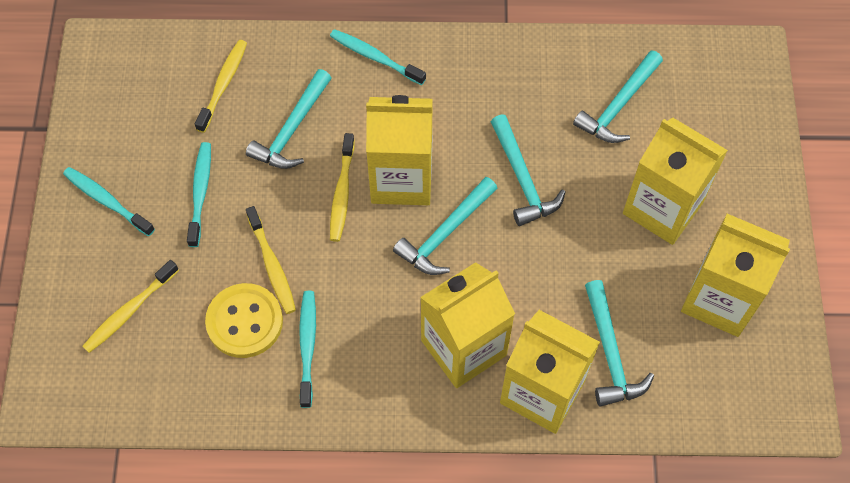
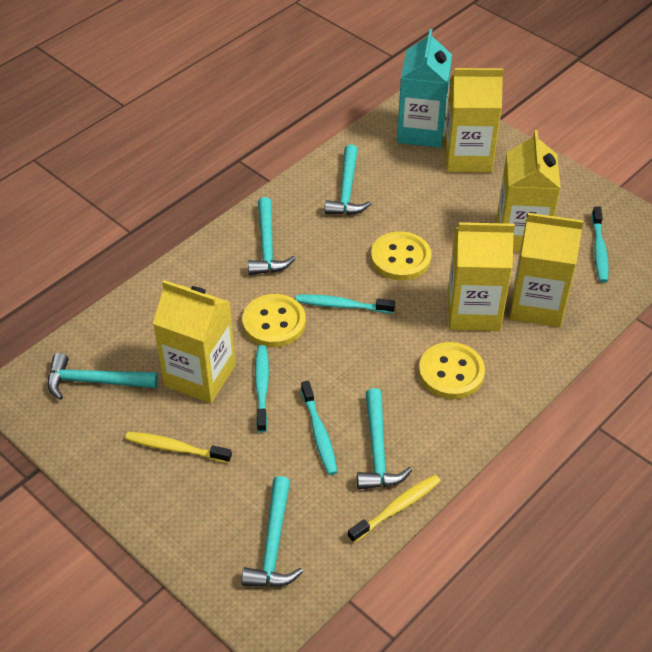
turquoise carton: none = 0 -> [397,29,452,148] = 1
yellow button: [205,283,283,358] = 1 -> [242,294,306,347] [371,231,432,280] [419,342,485,399] = 3
yellow toothbrush: [82,260,179,353] [195,40,247,133] [246,206,296,314] [330,133,355,242] = 4 -> [125,432,232,463] [348,475,441,543] = 2

